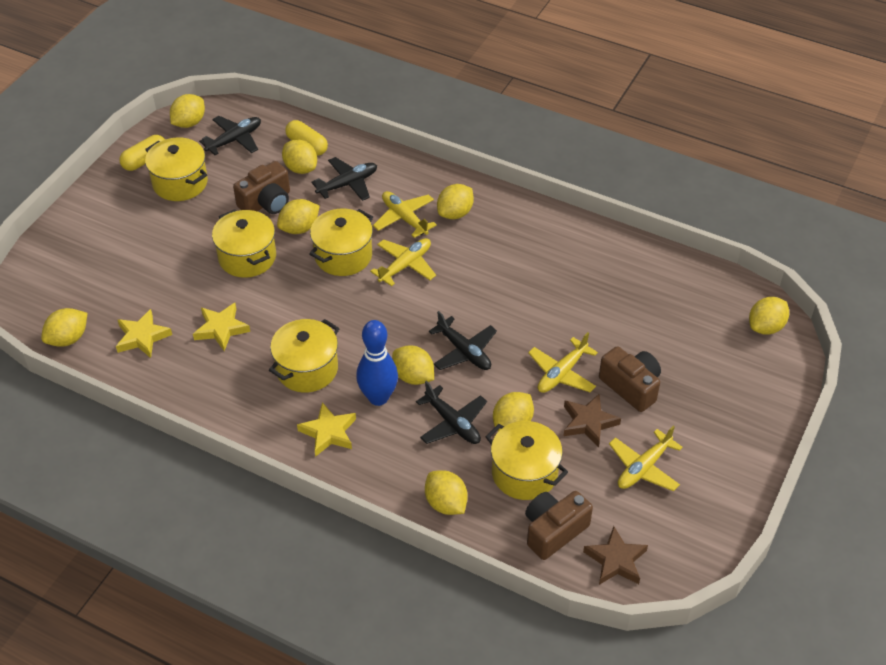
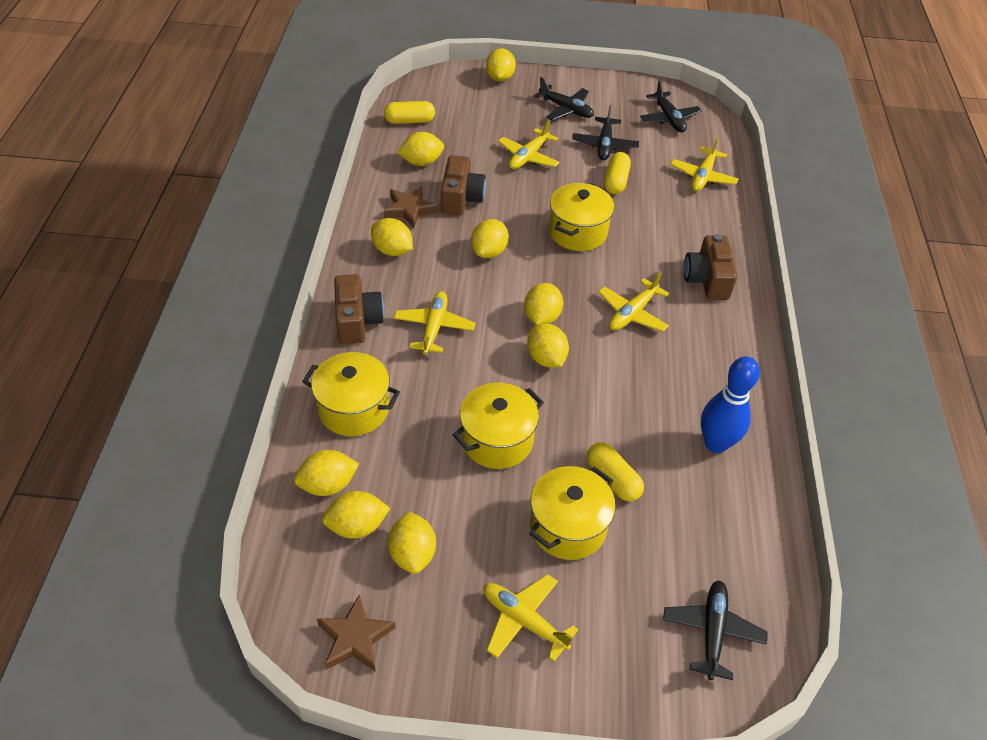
yellow capsule: [119,135,165,171] [285,120,328,156] = 2 -> [384,101,435,124] [587,442,644,501] [604,152,631,194] = 3
yellow plane: [370,238,436,286] [373,191,437,238] [528,332,598,393] [609,426,683,491] = 4 -> [394,291,475,354] [484,574,578,662] [498,120,560,169] [598,272,669,332] [670,137,739,191] = 5
yellow pot: [145,137,208,201] [212,209,276,278] [269,319,340,393] [309,208,373,276] [485,421,568,500] = 5 -> [302,352,400,436] [453,383,544,469] [529,466,616,560] [549,183,614,251] = 4
yellow star: [116,309,172,358] [193,303,250,351] [297,402,356,457] = 3 -> none = 0

